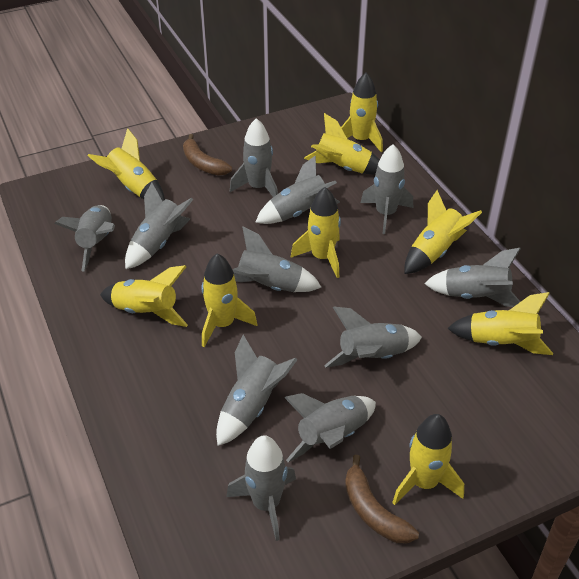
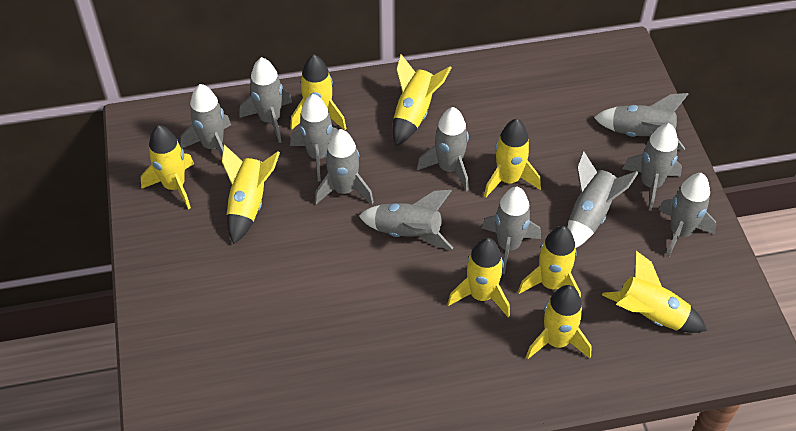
brown banana: [183,134,232,176] [345,455,419,543] = 2 -> none = 0

